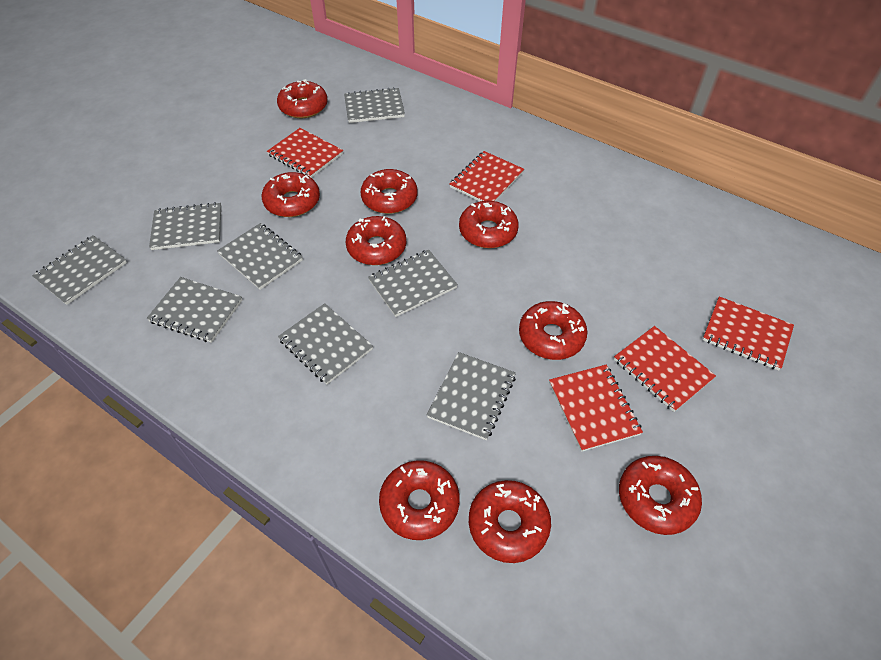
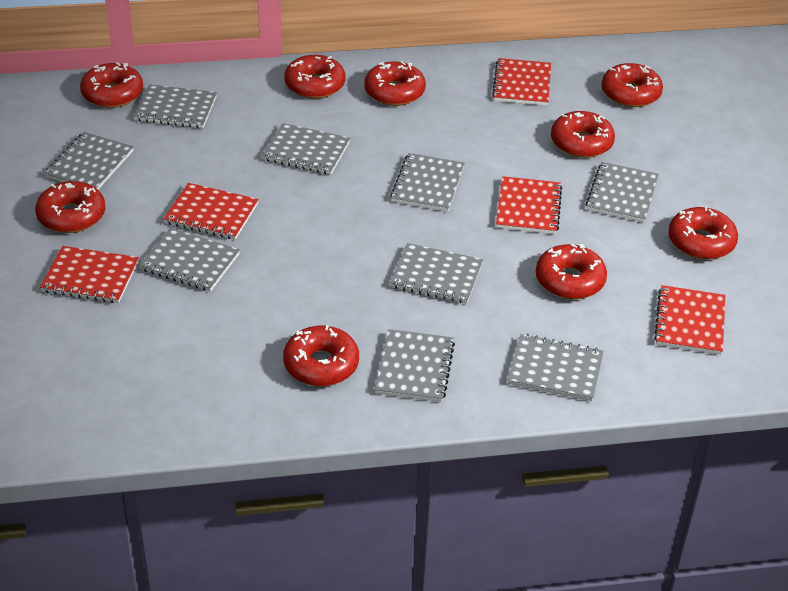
grey notebook: [32,235,127,305] [146,277,242,343] [149,202,222,250] [217,223,303,290] [278,303,373,384] [344,87,405,123] [368,250,458,317] [427,352,516,440] = 8 -> [44,132,134,190] [134,84,217,128] [139,228,240,292] [262,123,350,175] [375,329,455,402] [390,153,465,212] [390,243,483,304] [508,334,604,401] [586,162,659,222] = 9

